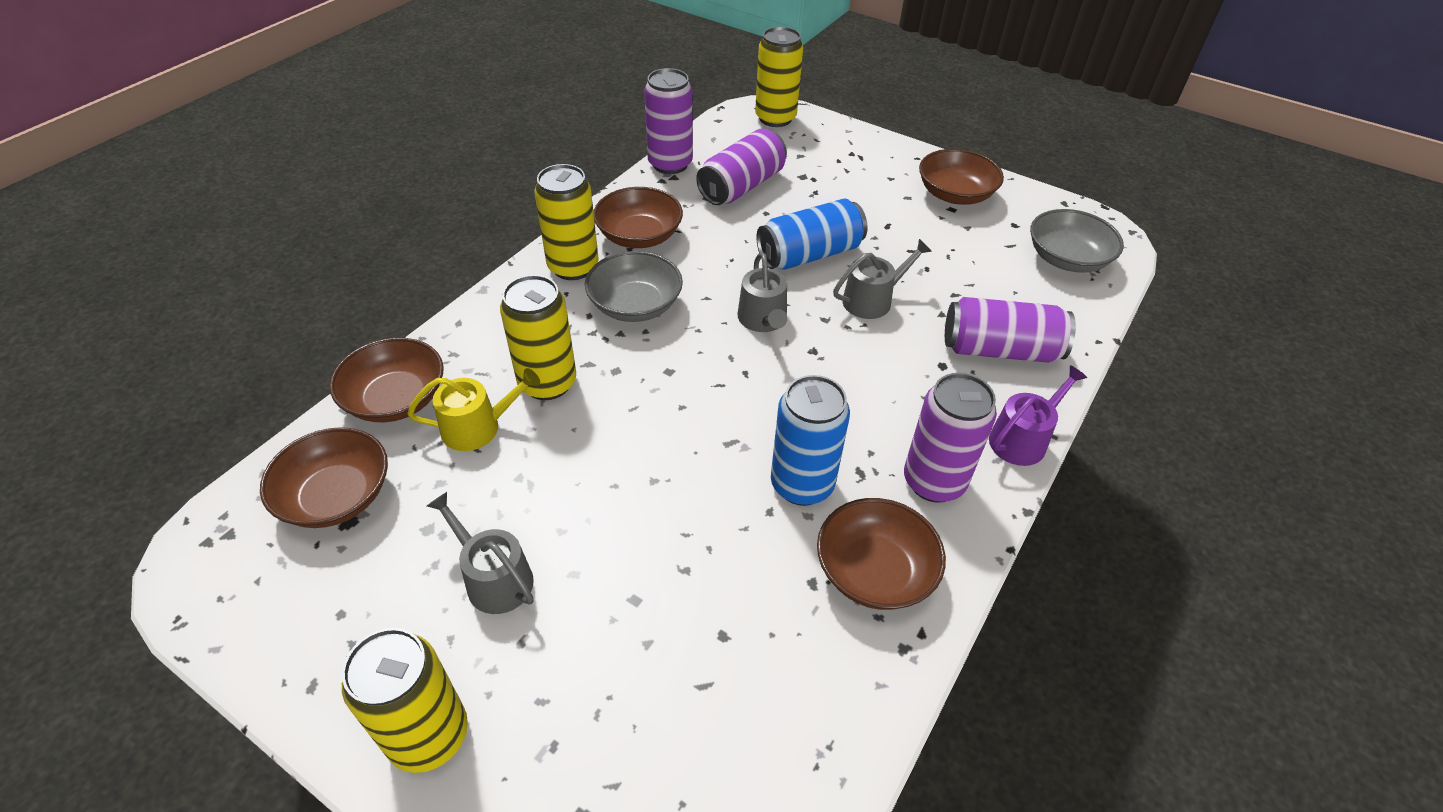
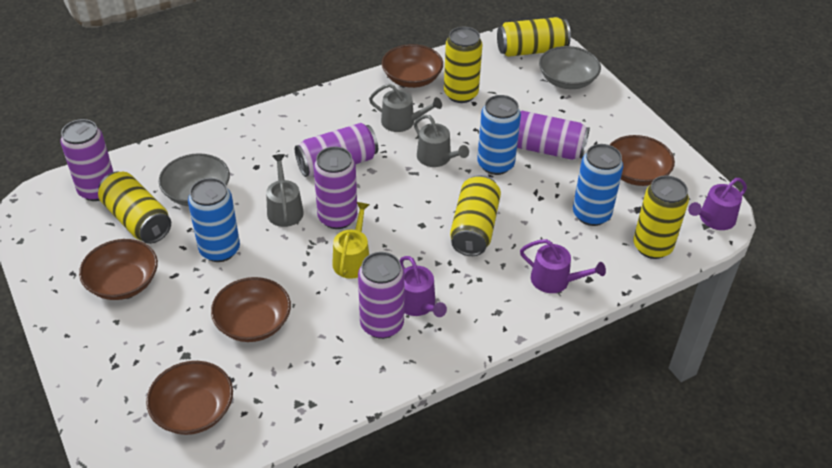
blue can: [756,198,868,270] [771,375,850,506] = 2 -> [188,178,240,262] [477,95,521,175] [573,144,623,226] = 3
purple can: [644,68,693,174] [696,128,787,205] [904,373,997,503] [945,297,1076,363] = 4 -> [60,119,113,201] [295,123,378,177] [313,146,358,229] [358,252,405,339] [517,111,590,160] = 5
purple watering can: [989,365,1087,466] = 1 -> [399,256,447,317] [520,239,606,293] [688,178,747,230] = 3
yellow can: [342,628,468,773] [500,275,576,400] [534,164,599,280] [755,27,803,127] = 4 -> [98,172,171,244] [444,27,483,103] [450,175,501,256] [497,17,571,57] [633,175,689,259] = 5

